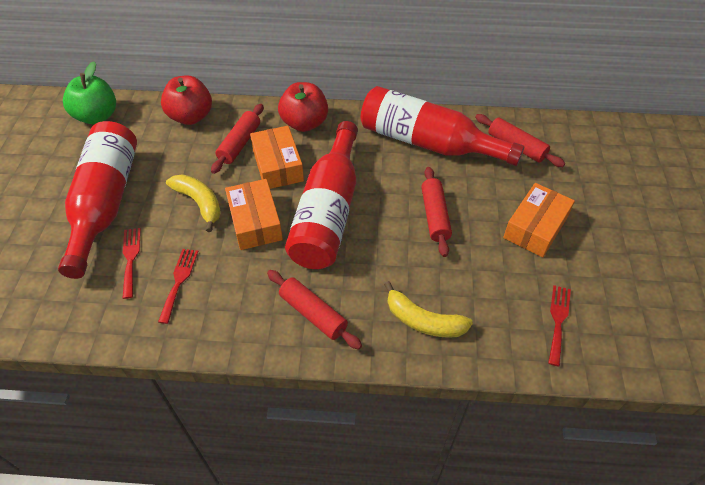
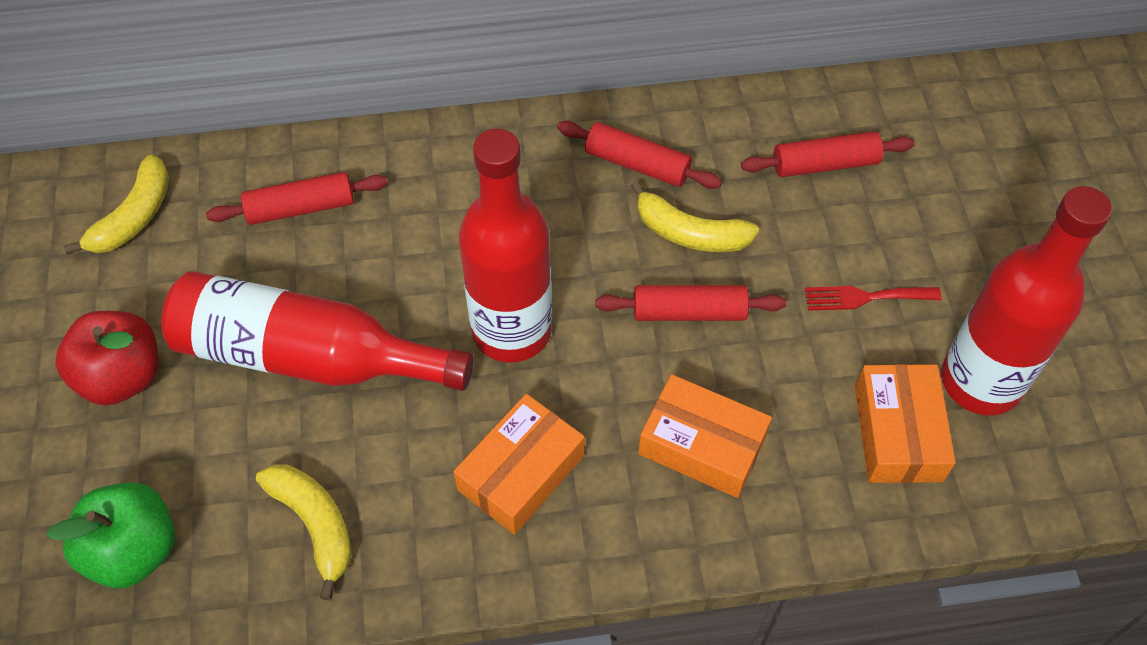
red apple: [161,75,212,125] [278,82,328,132] = 2 -> [55,311,159,406] = 1
red fork: [122,228,141,299] [158,249,198,324] [548,285,571,366] = 3 -> [805,286,942,311] = 1
yellow banana: [166,174,221,232] [384,281,473,338] = 2 -> [64,154,169,254] [256,464,351,601] [631,181,759,252] = 3

